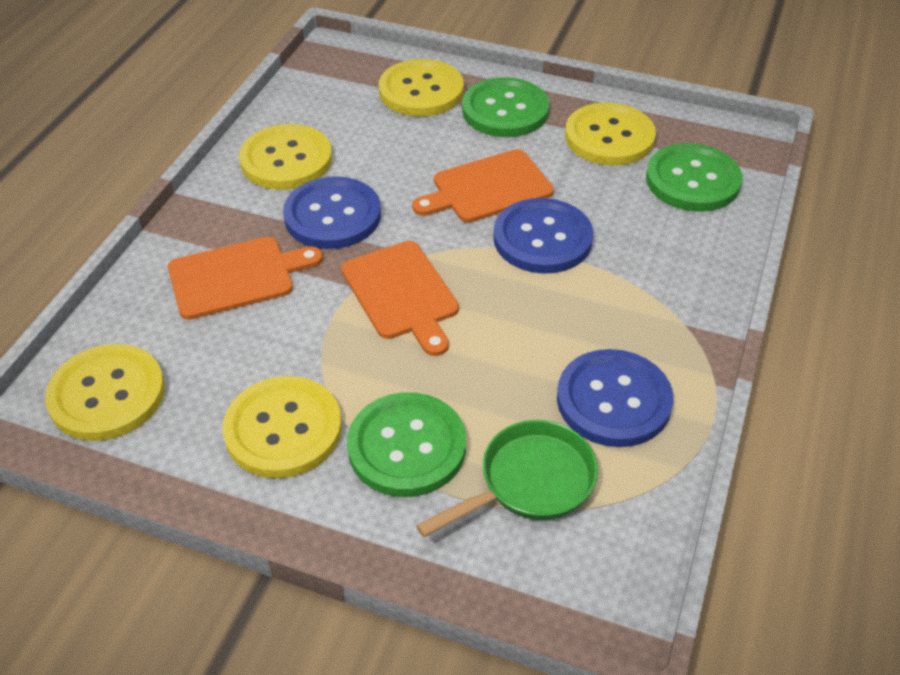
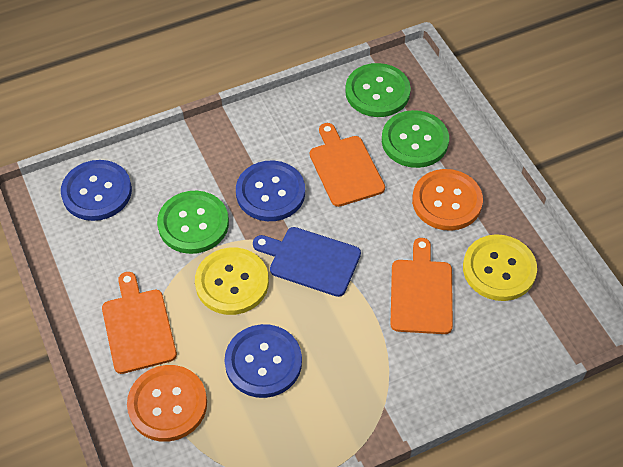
blue cutting board: none = 0 -> [253,227,361,297] = 1
green pan: [416,420,598,537] = 1 -> none = 0
orange button: none = 0 -> [127,365,207,442] [412,169,483,231] = 2
yellow button: [45,344,165,441] [223,376,342,478] [239,124,332,190] [379,59,464,117] [565,103,656,166] = 5 -> [195,247,269,315] [463,234,537,301] = 2

